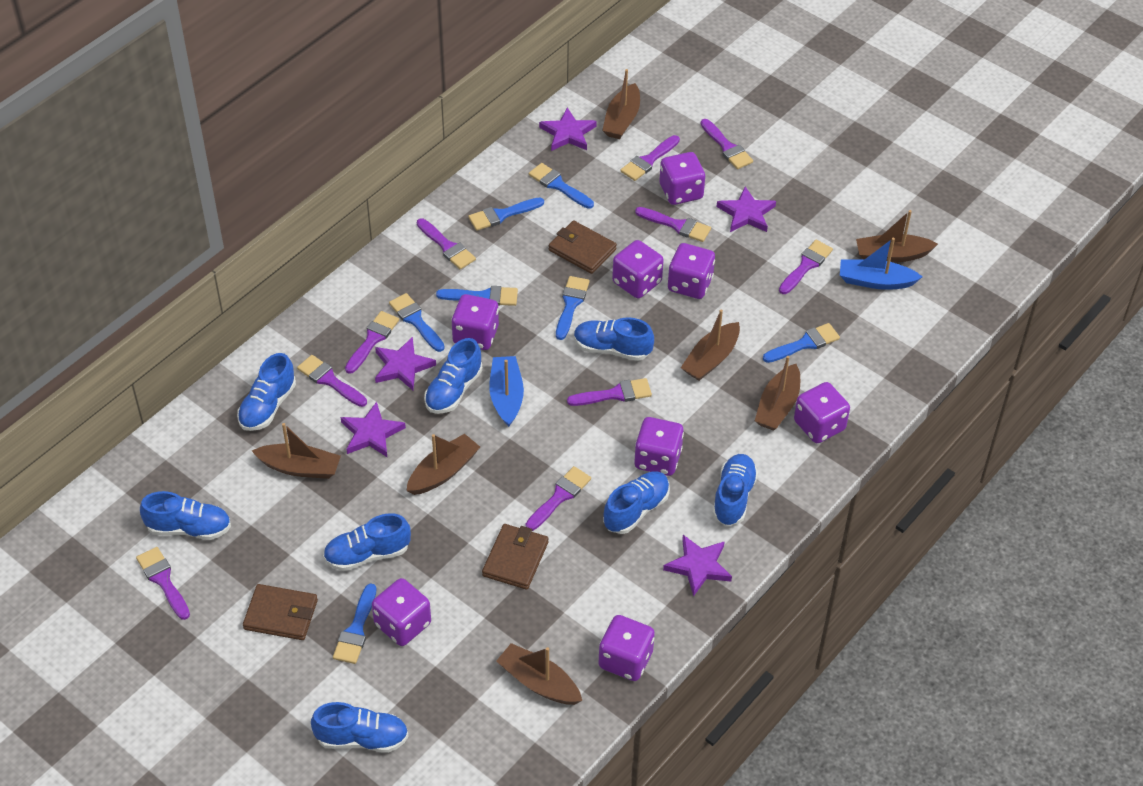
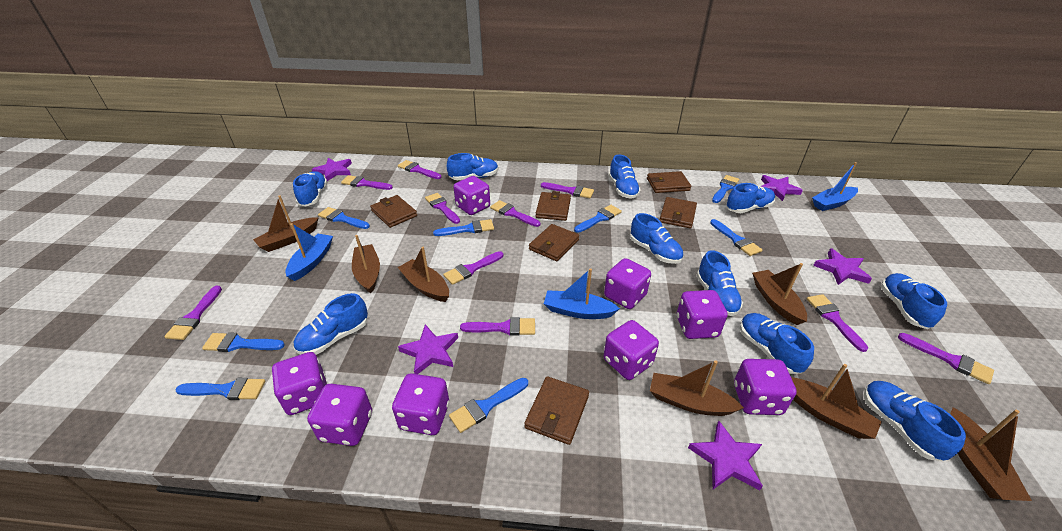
blue boat: [489,356,524,427] [840,238,922,290] = 2 -> [285,223,333,281] [544,268,620,319] [812,162,858,211] = 3
blue brush: [333,583,376,664] [389,293,445,352] [436,286,518,306] [468,197,544,231] [529,163,594,209] [556,276,590,340] [763,323,840,363] = 7 -> [175,378,265,400] [202,332,285,352] [318,207,370,229] [433,219,494,236] [449,378,528,433] [574,205,622,233] [710,219,762,256] [712,175,739,203] = 8
blue shoe: [140,491,231,540] [237,353,296,431] [311,702,409,753] [323,513,411,571] [424,338,483,414] [574,317,654,361] [603,471,670,534] [712,454,758,526] = 8 -> [293,171,328,207] [294,293,368,355] [447,153,498,180] [609,154,641,199] [630,213,683,264] [696,250,743,316] [726,183,775,213] [740,313,814,374] [864,381,966,461] [881,273,947,329] = 10
brown wallet: [243,584,318,640] [482,524,548,590] [549,221,617,274] = 3 -> [370,195,417,228] [524,376,589,445] [529,224,579,261] [536,191,571,221] [647,171,691,193] [659,197,697,229] = 6

